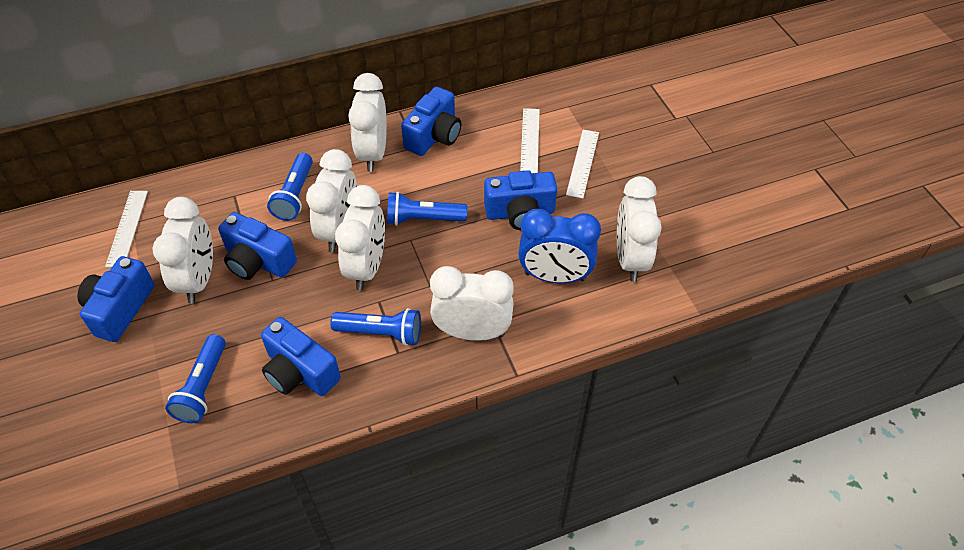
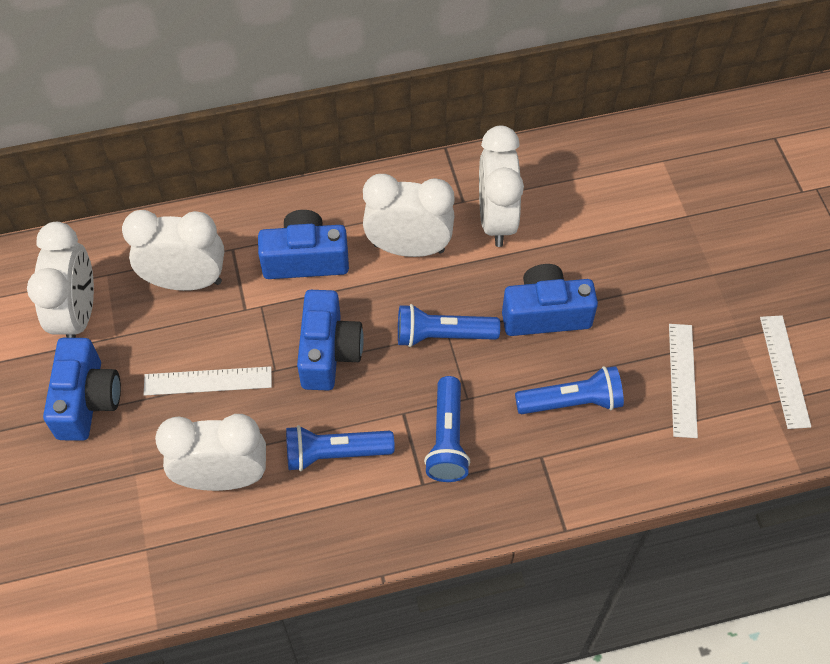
blue camera: [77,256,154,342] [218,212,297,280] [261,317,341,396] [401,87,461,156] [484,170,557,230] = 5 -> [43,338,121,441] [258,210,349,279] [297,290,364,391] [502,264,598,336] = 4
blue clock: [518,209,601,283] = 1 -> none = 0
white clock: [152,197,213,303] [306,149,357,253] [335,185,385,290] [348,73,387,172] [430,266,514,341] [617,176,662,282] = 6 -> [27,222,94,338] [122,210,224,291] [155,414,266,491] [363,174,454,257] [479,126,524,247] = 5

